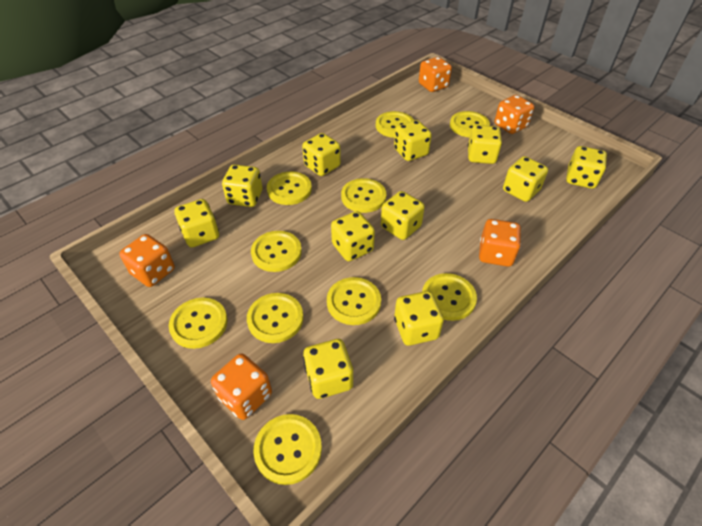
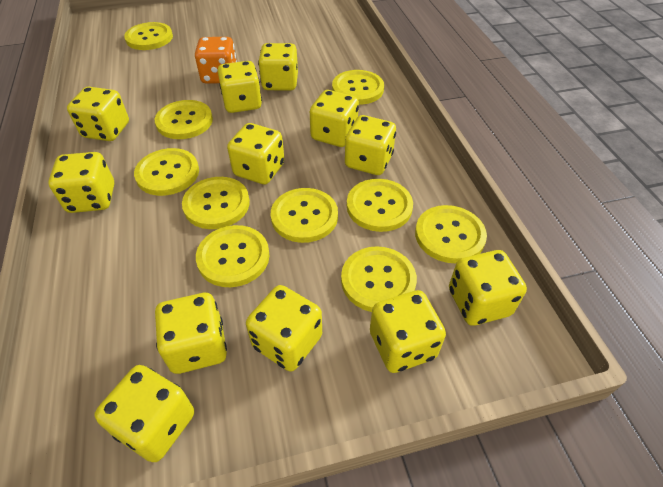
orange dice: [119,234,175,287] [211,354,272,420] [419,57,452,92] [479,219,521,267] [495,95,534,134] = 5 -> [195,37,237,84] = 1
yellow dice: [174,199,219,247] [222,165,262,207] [302,133,341,176] [303,339,353,399] [331,211,375,261] [381,191,425,240] [394,120,432,161] [394,291,444,346] [468,125,502,164] [503,156,548,202] [566,146,607,189] = 11 -> [48,152,114,213] [67,87,129,141] [94,365,194,462] [155,293,227,374] [218,61,262,113] [227,123,284,184] [246,285,322,372] [258,43,298,91] [310,90,359,147] [345,115,396,175] [370,290,446,373] [449,250,527,326] = 12

